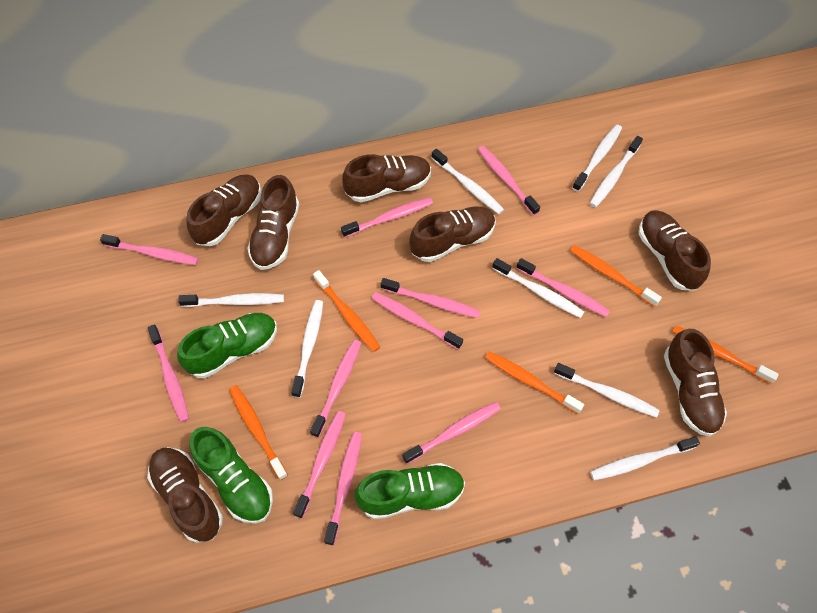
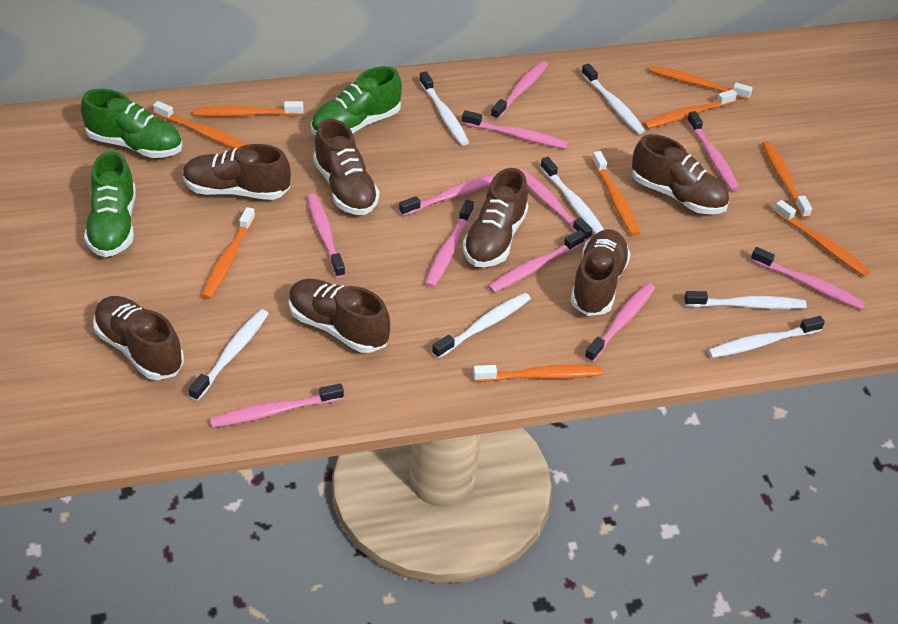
orange toothbrush: [229,385,288,480] [313,270,380,352] [485,351,584,414] [570,245,662,307] [672,325,779,384] = 5 -> [153,101,246,149] [193,101,303,117] [201,207,255,299] [473,365,602,382] [592,151,640,236] [643,89,737,129] [649,65,753,100] [762,141,812,219] [774,200,870,276] = 9
white toothbrush: [178,293,284,307] [291,300,323,398] [431,149,504,214] [492,258,584,318] [554,363,660,418] [572,124,622,192] [590,136,643,208] [590,436,700,480] = 8 -> [189,309,269,401] [419,71,469,146] [432,293,531,359] [540,157,604,234] [581,63,645,134] [684,291,807,309] [708,316,825,358] = 7

